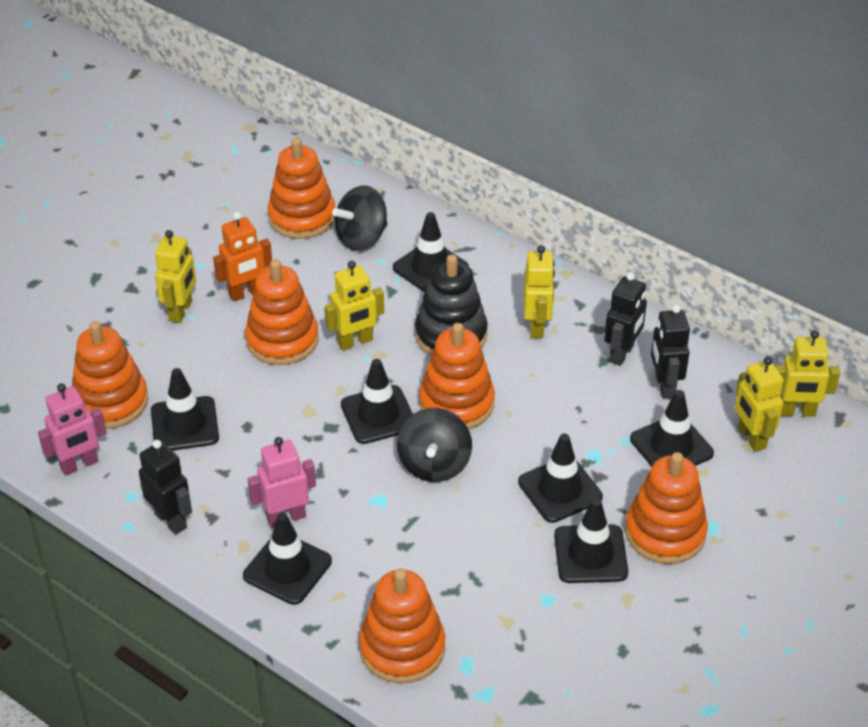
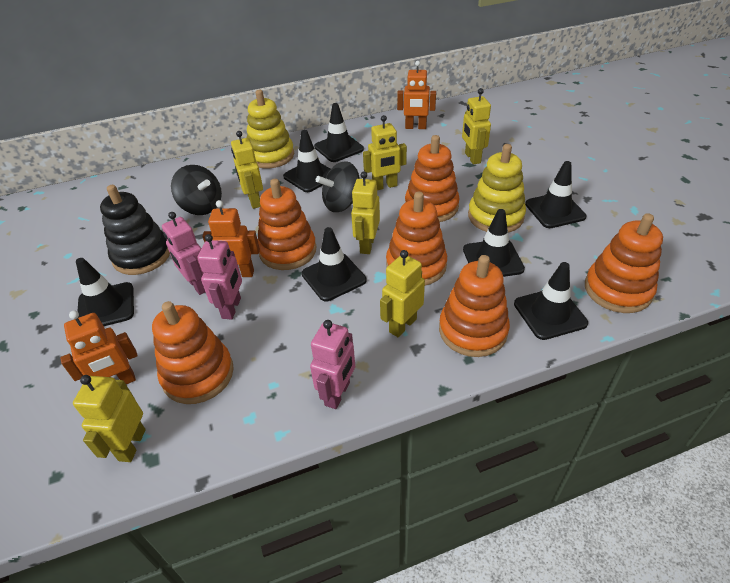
black robot: [139,440,192,534] [604,272,647,366] [651,305,690,399] = 3 -> none = 0
orange robot: [213,212,272,302] = 1 -> [60,310,138,384] [202,200,260,277] [397,61,436,129] = 3
pink robot: [38,383,107,476] [248,437,316,528] = 2 -> [162,212,205,295] [198,234,242,319] [310,320,355,409] = 3
yellow robot: [155,230,196,323] [325,261,384,351] [524,245,555,338] [735,357,784,452] [775,330,840,417] = 5 -> [73,375,146,462] [231,131,263,209] [351,171,380,254] [363,115,407,190] [380,250,425,337] [462,88,491,165] = 6
yellow stacking toy: none = 0 -> [247,90,294,168] [468,144,526,233] = 2

